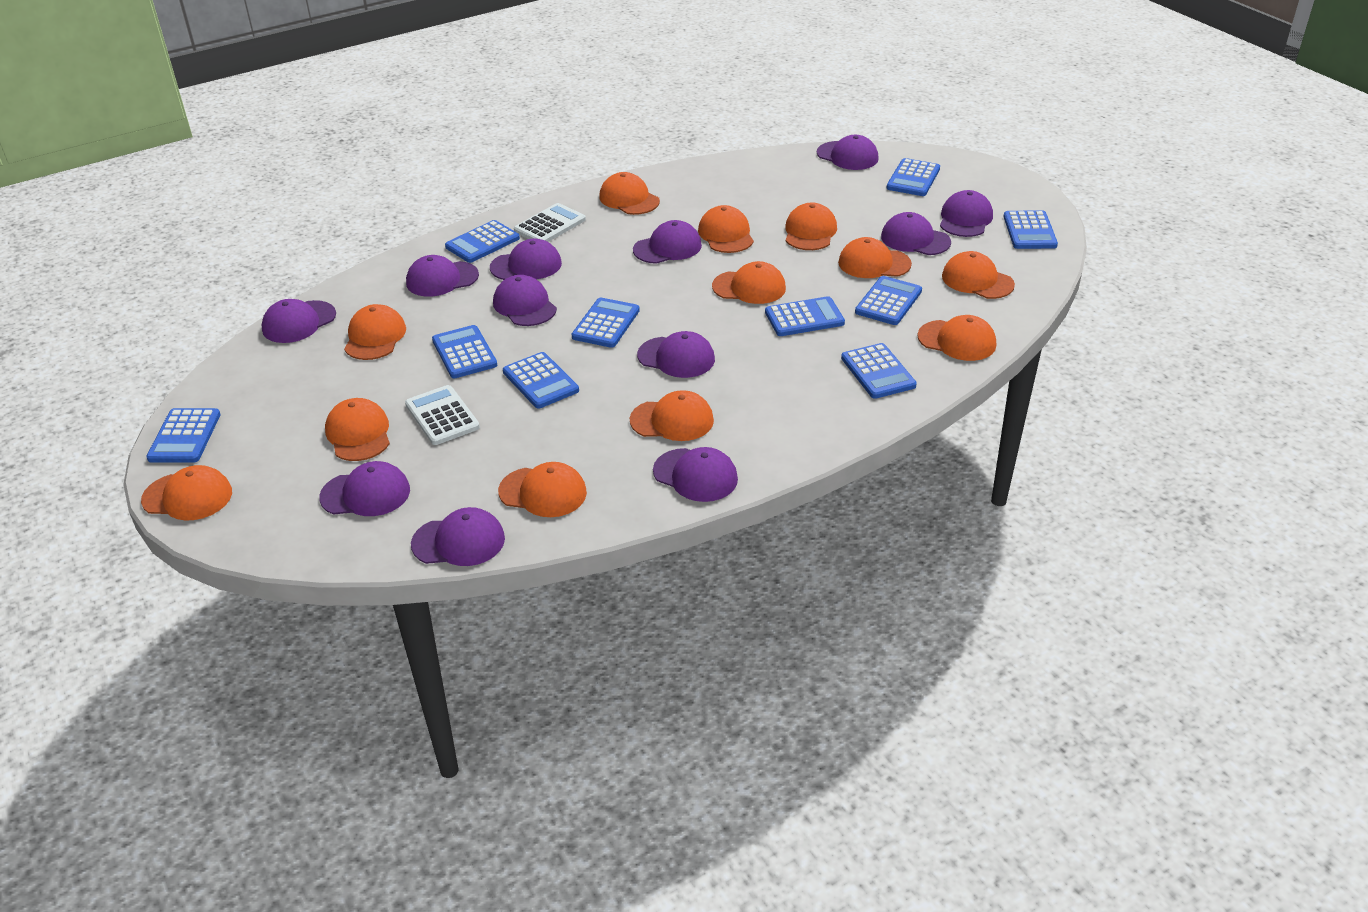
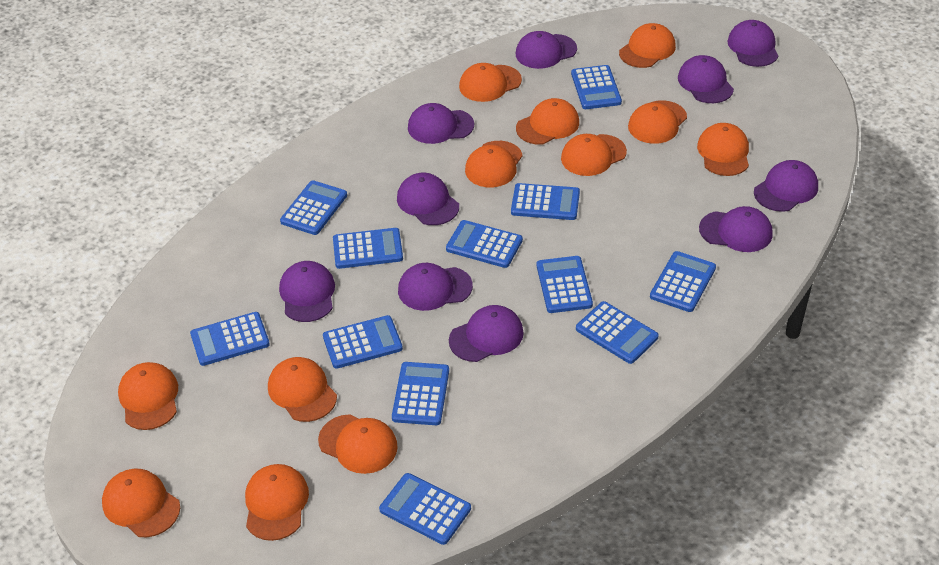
blue calculator: [146,408,221,463] [432,325,497,379] [445,220,520,263] [503,352,579,409] [572,298,640,348] [765,296,845,336] [841,343,917,399] [855,276,922,325] [886,158,940,196] [1003,210,1058,249] = 10 -> [190,312,270,366] [280,180,347,235] [323,315,403,369] [333,228,403,269] [379,473,471,545] [392,362,449,425] [446,220,523,268] [511,183,580,220] [537,256,593,313] [571,65,622,109] [576,301,659,364] [650,251,716,312] = 12
purple cap: [262,299,336,343] [319,461,410,516] [406,255,479,297] [411,507,505,566] [490,238,562,280] [493,275,557,326] [633,220,702,264] [637,331,715,378] [653,447,738,502] [817,135,879,170] [881,212,951,255] [940,190,993,237] = 12 -> [279,261,335,322] [397,173,459,225] [398,263,473,311] [408,103,474,144] [449,305,524,362] [516,31,577,69] [678,55,734,103] [699,206,773,252] [727,20,778,67] [754,160,818,212] = 10
white calculator: [405,385,480,445] [514,203,586,242] = 2 -> none = 0

